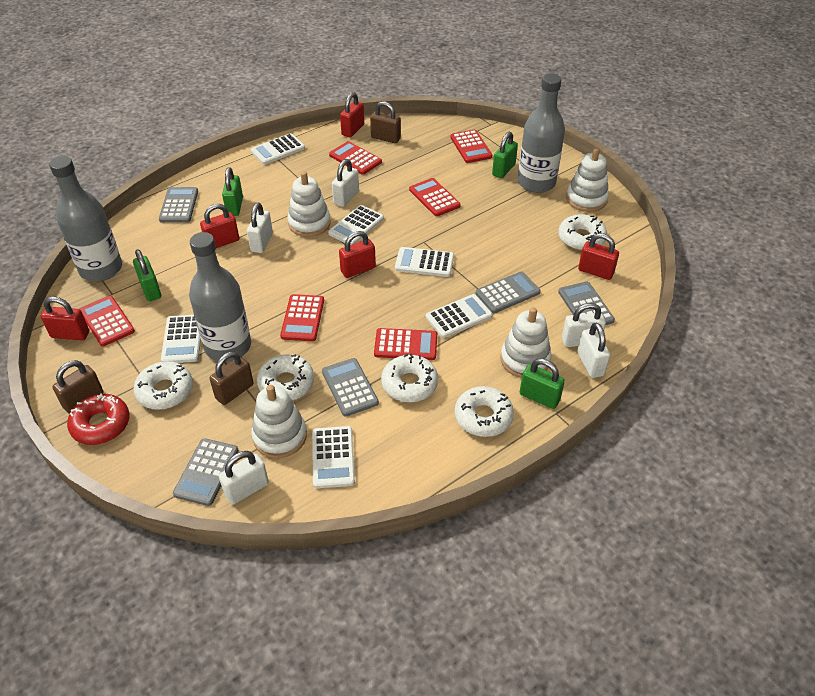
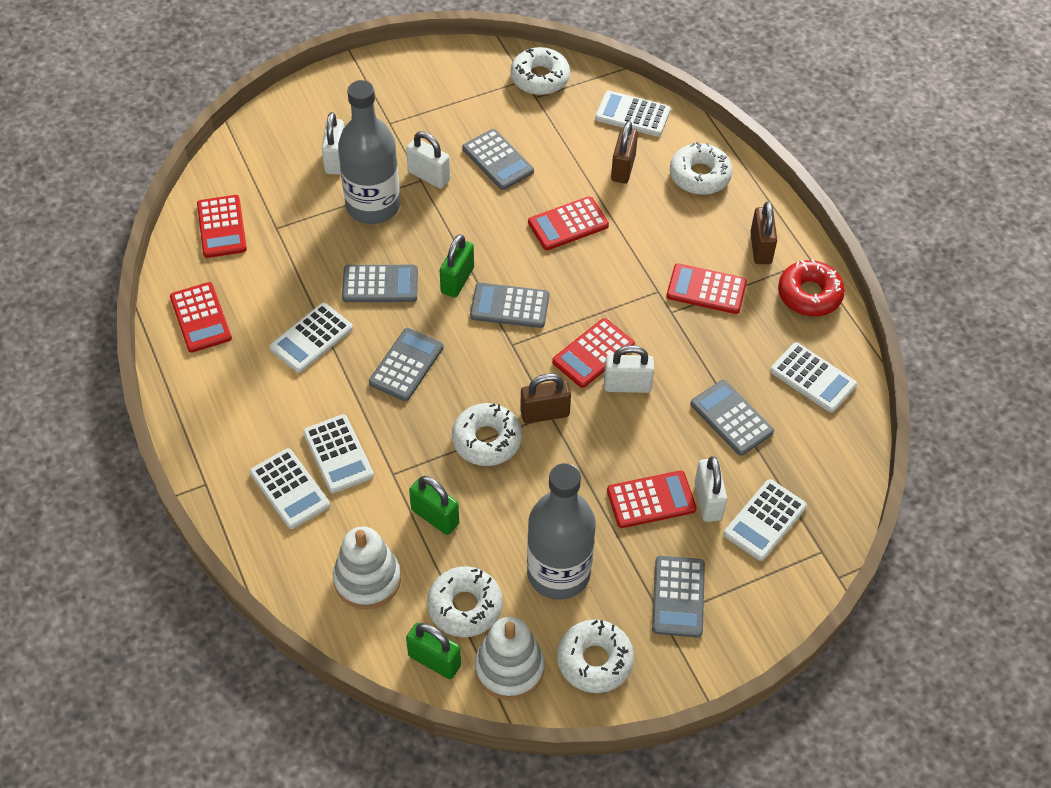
green padlock: [133,249,161,301] [222,167,243,216] [492,132,518,178] [520,359,565,409] = 4 -> [406,623,461,679] [409,476,459,535] [440,234,474,298] = 3
grey bottle: [49,156,122,281] [189,232,251,362] [518,73,565,193] = 3 -> [338,80,400,224] [527,463,596,600] = 2
grey calculator: [159,187,198,223] [173,438,239,506] [322,358,379,416] [476,272,541,313] [558,281,615,325] = 5 -> [342,265,418,302] [369,328,443,401] [462,129,534,190] [470,283,549,328] [652,556,705,638] [690,380,774,456] = 6
red padlock: [41,296,89,341] [200,204,239,248] [339,231,376,278] [340,92,364,137] [578,233,619,280] = 5 -> none = 0
white padlock: [219,451,269,505] [247,203,273,253] [332,159,359,207] [562,303,606,347] [577,322,610,378] = 5 -> [322,112,344,175] [406,131,450,189] [604,345,654,393] [695,456,727,522] = 4
white stacking toy: [251,385,307,458] [287,171,331,237] [500,307,552,378] [566,148,609,212] = 4 -> [333,526,401,609] [475,617,545,700] = 2

